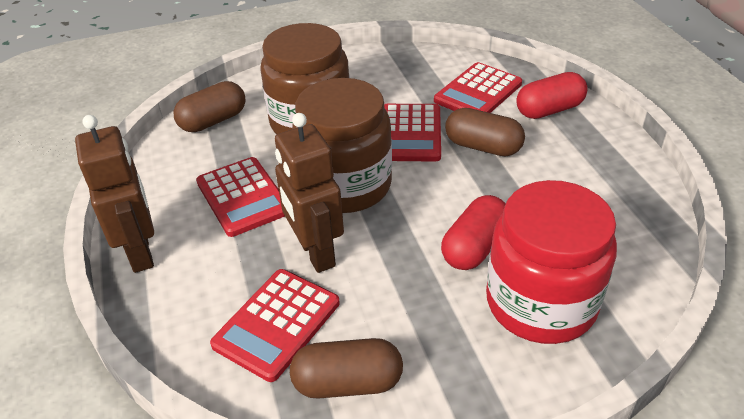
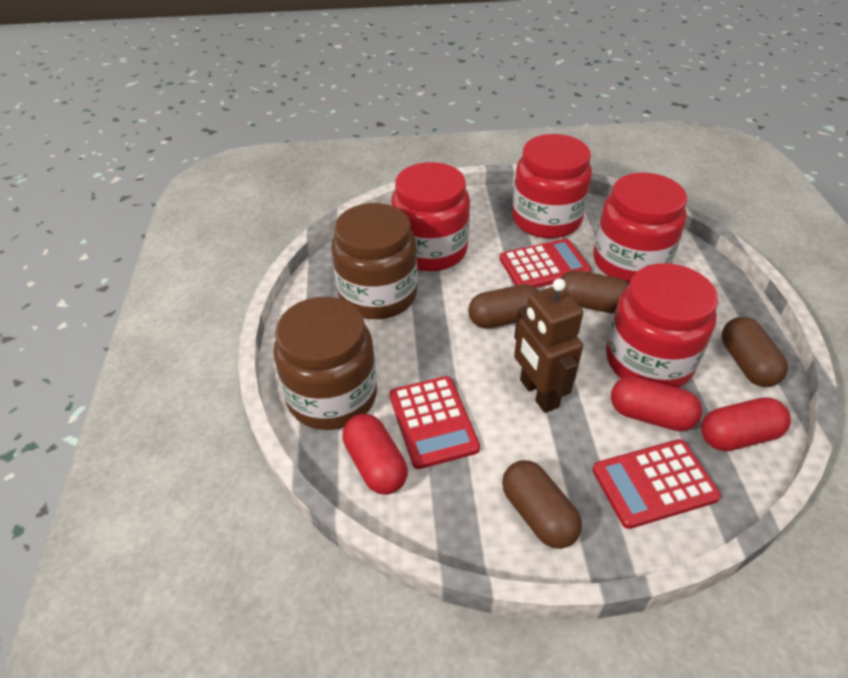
brown capsule: [174,81,246,132] [290,338,403,399] [445,108,525,156] = 3 -> [468,284,539,329] [502,460,582,549] [560,270,629,314] [722,317,788,387] = 4
brown robot: [75,115,154,273] [275,113,344,273] = 2 -> [514,278,583,413] = 1
red calculator: [196,157,285,237] [210,269,340,382] [384,104,441,162] [434,62,522,113] = 4 -> [389,376,480,469] [500,239,591,288] [592,439,721,529] = 3
red capsule: [441,195,506,270] [516,72,588,119] = 2 -> [342,414,408,495] [611,376,702,431] [701,397,791,451] = 3
red jar: [486,180,617,344] = 1 -> [391,162,470,272] [512,134,592,239] [593,173,687,284] [606,263,718,388] = 4

